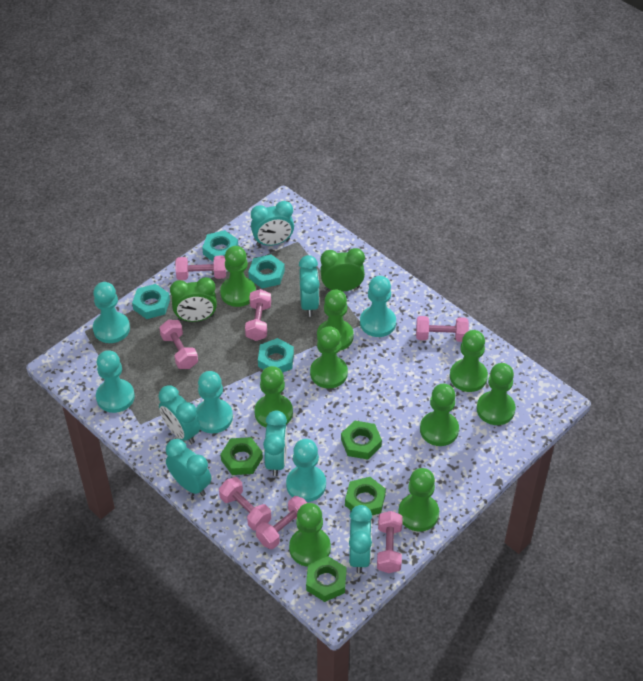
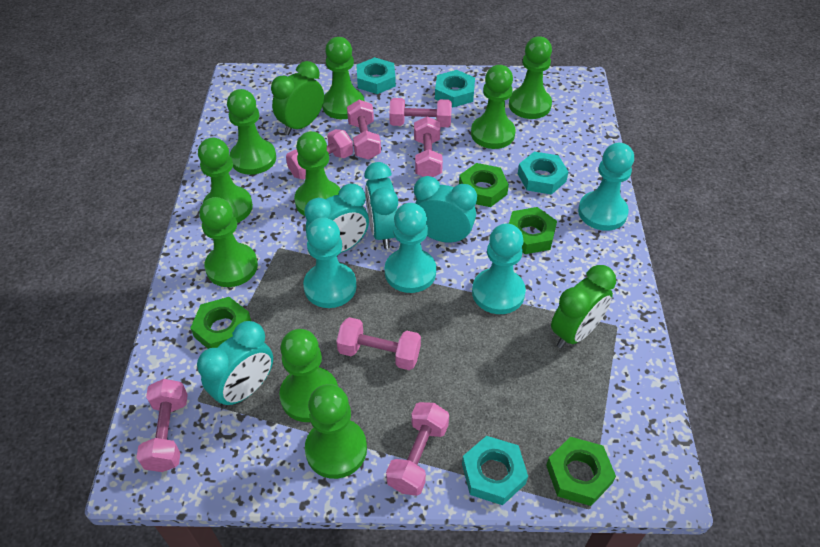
turquoise clock: [159,385,200,444] [166,439,211,496] [251,201,294,246] [263,410,287,476] [299,255,320,317] [349,505,372,573] = 6 -> [197,321,273,409] [305,184,369,254] [364,162,398,249] [414,176,477,244] = 4
turquoise pawn: [93,282,130,343] [96,350,135,413] [196,371,233,433] [286,439,326,502] [360,276,396,337] = 5 -> [303,217,357,308] [385,203,436,293] [472,223,526,314] [578,143,634,231] = 4

